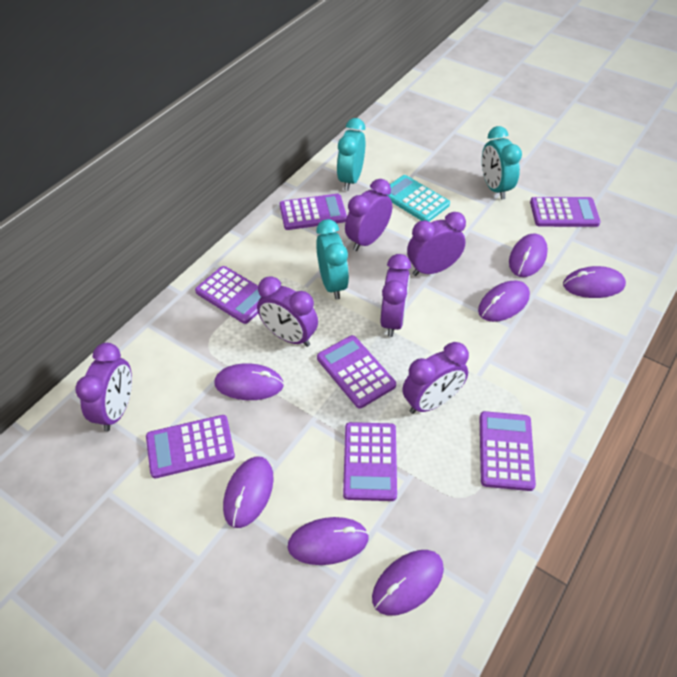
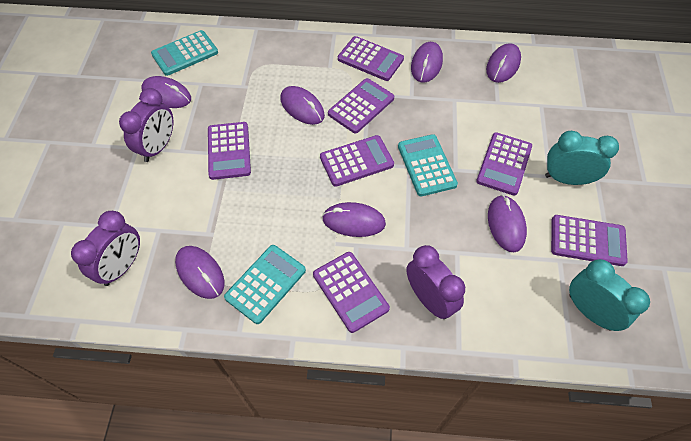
purple clock: [75,343,132,431] [257,276,318,347] [345,179,392,251] [381,254,411,337] [402,342,469,414] [407,212,466,276] = 6 -> [71,211,140,286] [119,88,174,162] [406,245,465,319] = 3
turquoise calculator: [385,175,450,222] = 1 -> [151,30,218,76] [224,245,306,324] [398,134,458,196] = 3
turquoise clock: [316,219,349,300] [337,118,365,191] [482,126,522,200] = 3 -> [545,131,619,185] [569,259,650,331] = 2

